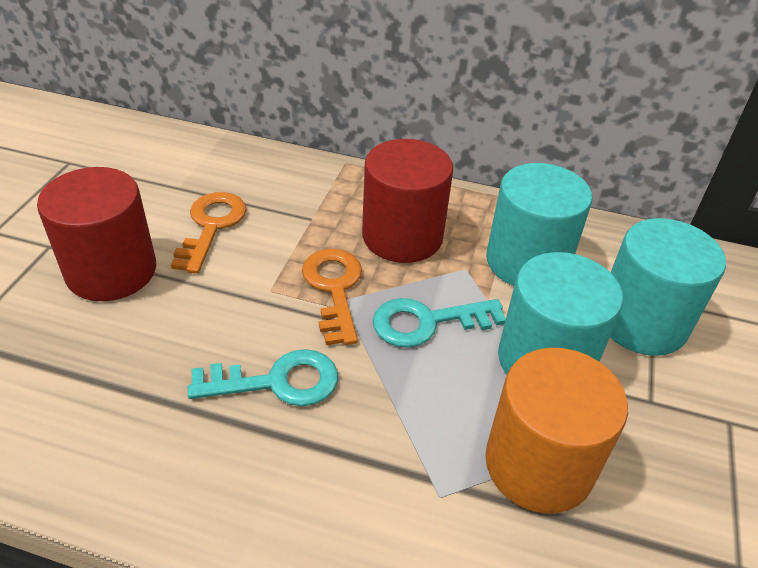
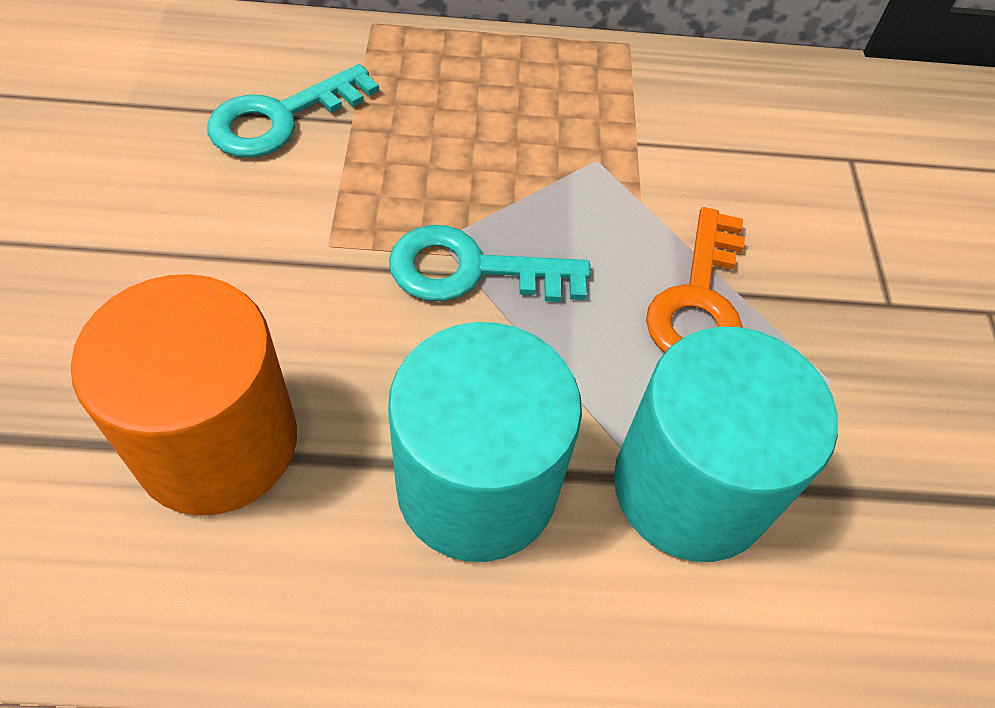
orange key: [171,192,247,274] [302,249,362,345] = 2 -> [646,207,745,353] = 1
red cylinder: [37,167,156,301] [362,139,453,263] = 2 -> none = 0
turquoise cylinder: [486,163,592,286] [498,252,623,375] [610,218,726,356] = 3 -> [388,322,582,562] [614,327,838,562] = 2

